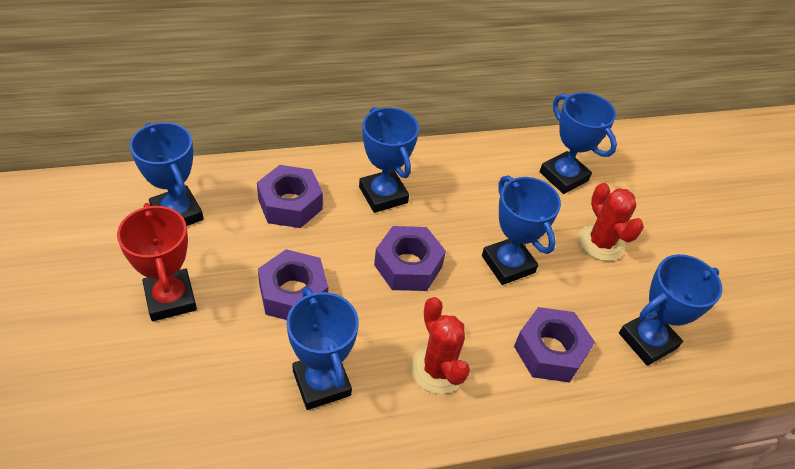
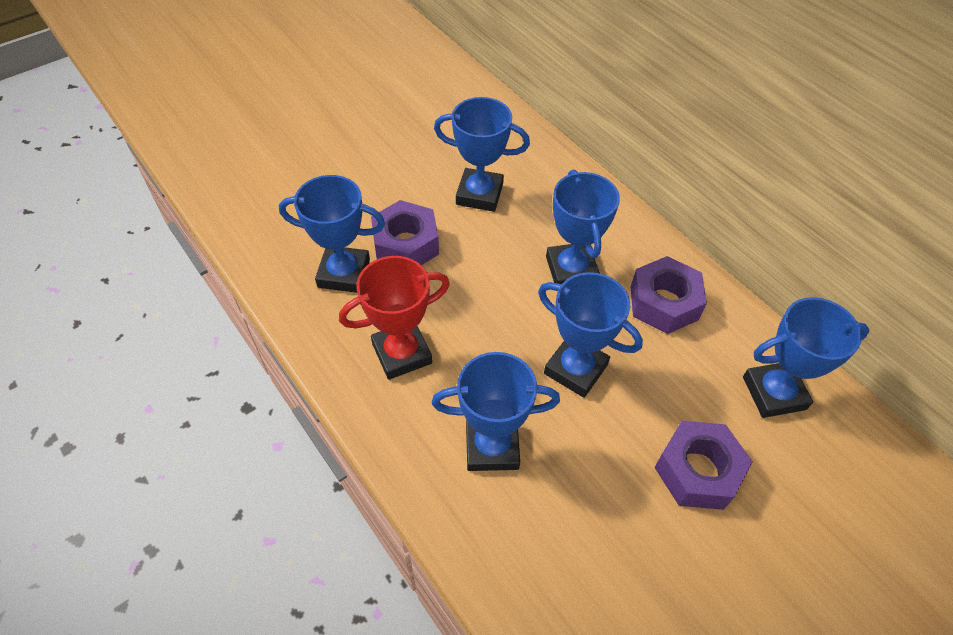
purple nut: [257,165,323,228] [258,249,328,320] [374,226,446,291] [514,307,595,383] = 4 -> [371,200,439,265] [631,256,707,334] [654,421,753,510] = 3
red cactus: [411,297,470,394] [578,183,644,261] = 2 -> none = 0

